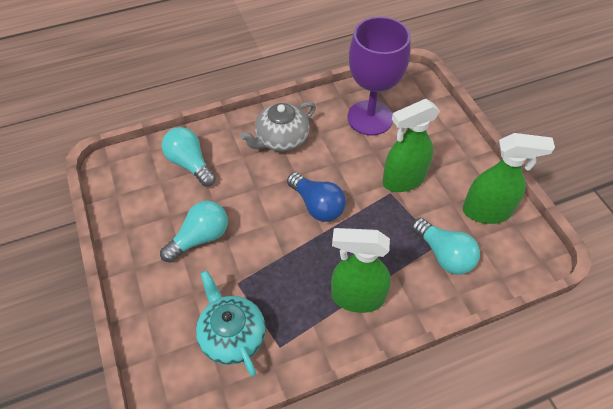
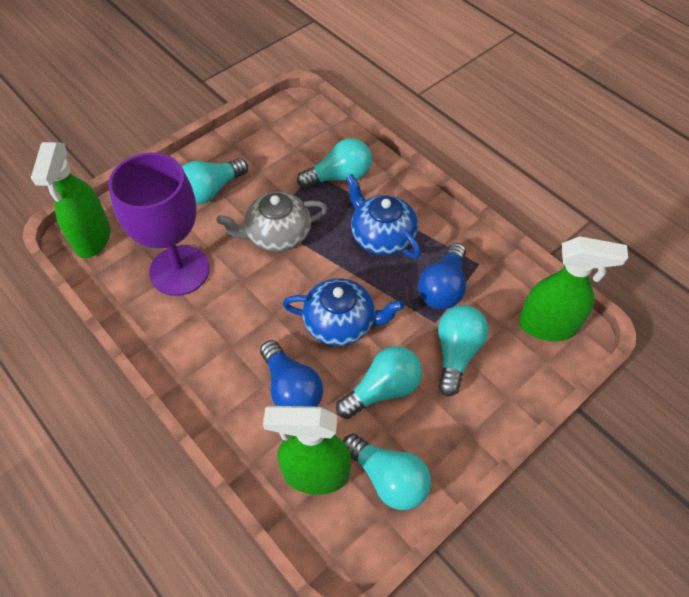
blue light bulb: [287,172,346,222] = 1 -> [260,340,323,407] [418,243,466,310] = 2
blue teapot: none = 0 -> [283,278,404,346] [346,174,421,259] = 2
turquoise light bulb: [160,201,228,263] [162,127,216,187] [412,218,480,274] = 3 -> [182,158,248,204] [297,138,372,189] [336,346,422,419] [343,434,431,510] [438,305,488,397] = 5
turquoise teapot: [196,271,266,376] = 1 -> none = 0

